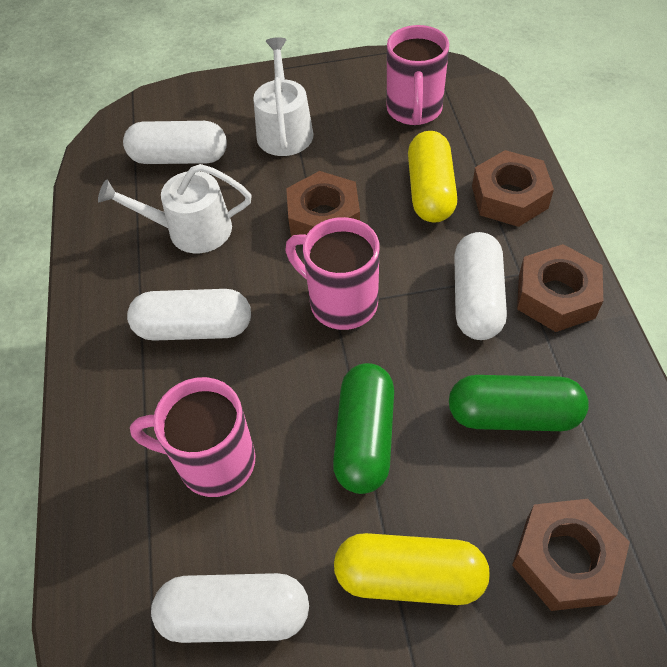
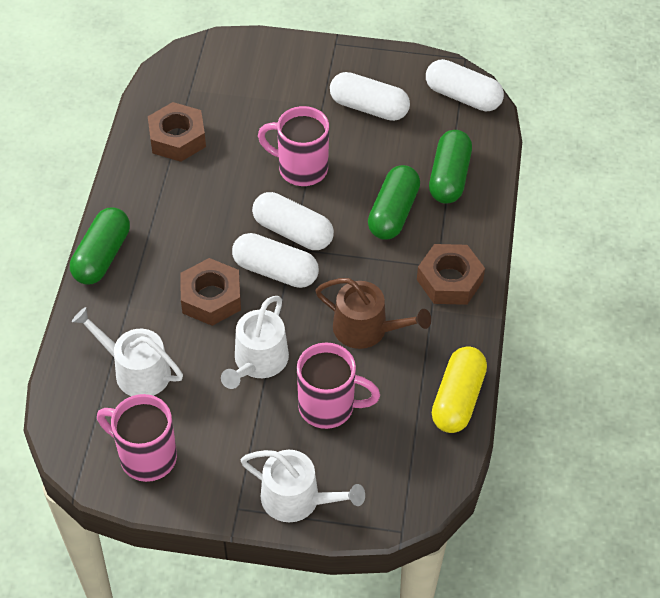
brown nut: [286,171,360,237] [472,150,554,227] [512,499,630,611] [517,244,603,332] = 4 -> [148,102,206,162] [180,258,241,326] [417,244,485,305] = 3
brown watering can: none = 0 -> [315,278,431,349] = 1
green capsule: [333,363,394,494] [449,375,589,431] = 2 -> [70,207,130,285] [368,165,420,240] [429,130,472,204] = 3
white watering can: [98,164,252,253] [253,37,313,156] = 2 -> [72,307,183,396] [221,296,289,389] [241,450,365,522] = 3
yellow capsule: [334,533,490,605] [408,131,457,223] = 2 -> [432,346,487,433] = 1

